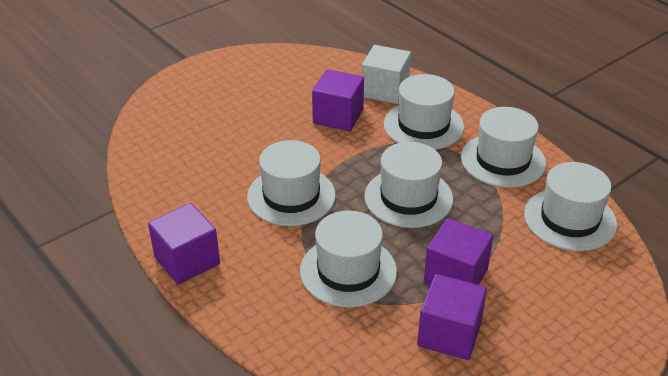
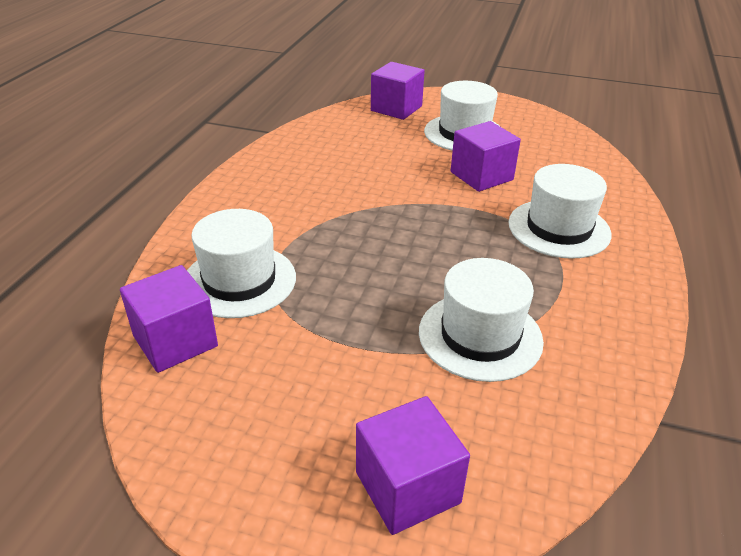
white cube: [362,45,411,104] = 1 -> none = 0
white hat: [247,140,336,226] [300,211,397,308] [364,142,453,228] [384,74,464,150] [461,107,546,188] [524,162,617,251] = 6 -> [187,209,296,318] [419,258,544,382] [424,81,501,151] [509,164,611,259] = 4

